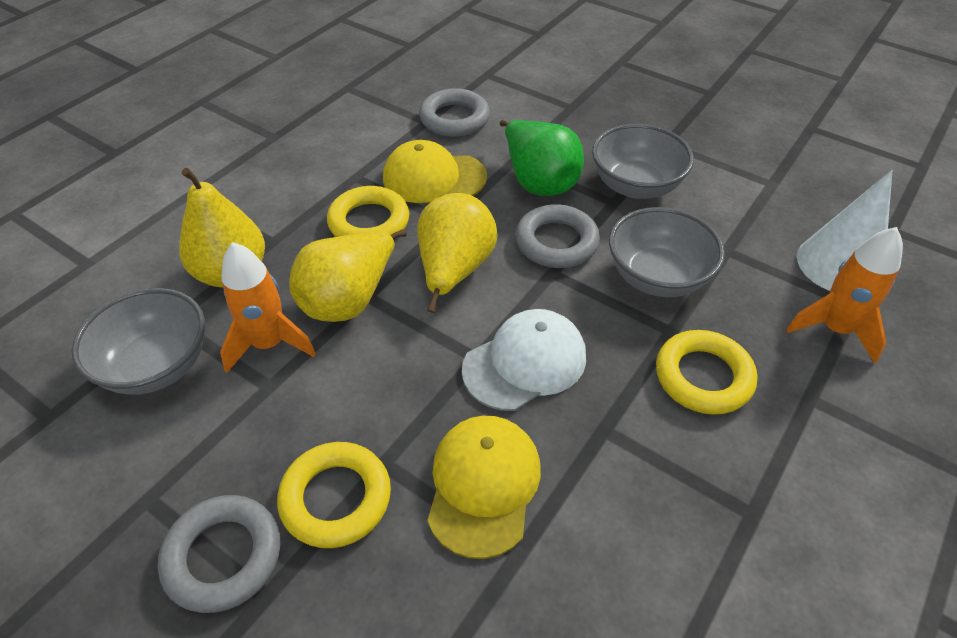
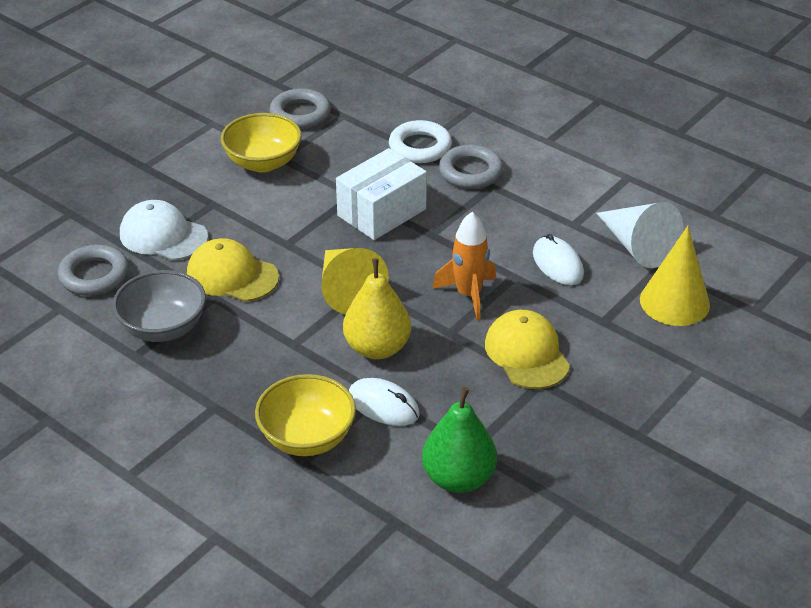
grey bowl: [72,288,205,395] [592,124,694,199] [609,207,725,297] = 3 -> [112,270,206,342] = 1
orange rocket: [220,242,316,373] [786,227,903,363] = 2 -> [432,212,496,320] = 1
white box: none = 0 -> [336,148,427,240] = 1
white mouse: none = 0 -> [349,378,419,426] [533,234,584,285] = 2
white ring: none = 0 -> [389,120,452,163] = 1
yellow bowl: none = 0 -> [221,113,302,172] [255,374,356,456] = 2
yellow cone: none = 0 -> [321,248,389,314] [640,226,710,326] = 2
yellow pear: [179,168,265,287] [289,229,407,322] [417,193,498,313] = 3 -> [343,258,411,359] = 1
yellow ring: [277,442,391,548] [327,186,409,237] [656,330,757,415] = 3 -> none = 0

